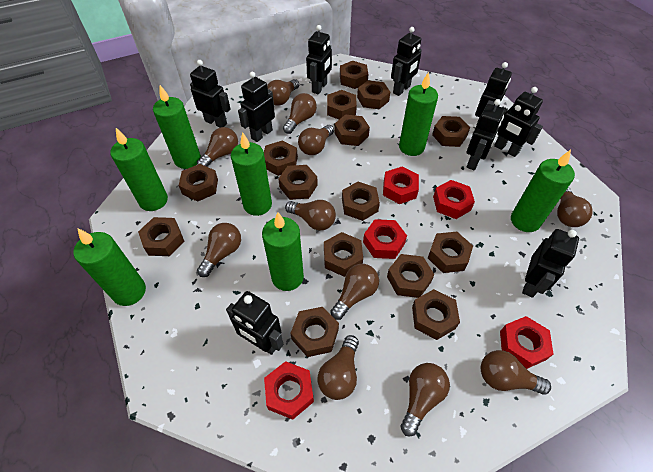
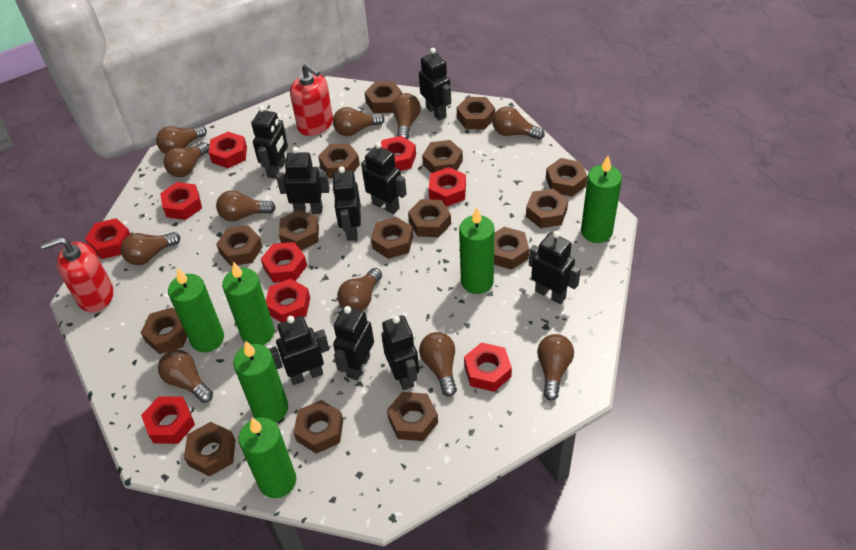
green candle: [73,228,146,306] [110,128,168,211] [153,85,201,169] [231,132,272,216] [262,212,304,291] [399,72,438,156] [511,150,575,232] = 7 -> [168,268,224,352] [222,262,275,345] [233,341,288,423] [239,417,296,498] [459,207,495,294] [581,156,622,243] = 6
red nut: [264,361,314,420] [363,219,407,259] [383,167,419,204] [433,180,475,219] [500,316,553,369] = 5 -> [85,218,131,259] [141,396,195,444] [160,182,202,220] [209,132,247,168] [261,242,307,283] [266,279,310,323] [381,136,416,171] [429,167,466,207] [464,342,512,392] = 9
red soap dispenser: none = 0 -> [41,237,113,312] [290,63,333,136] = 2

